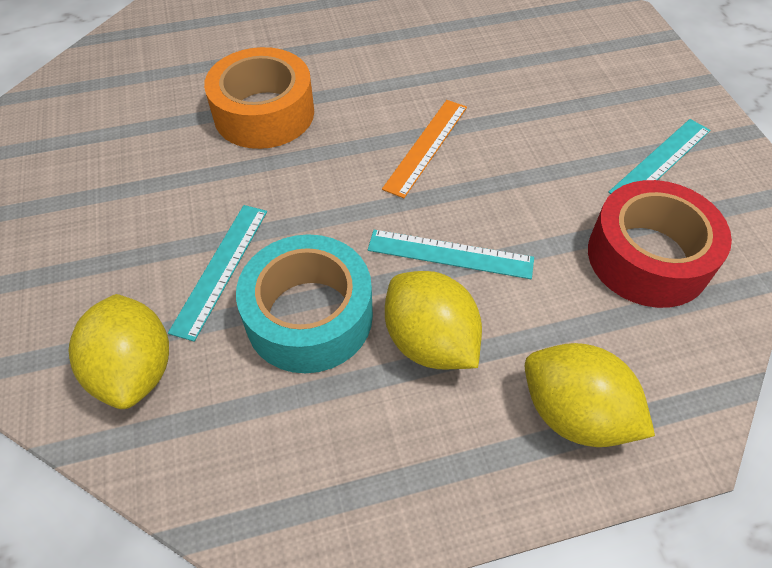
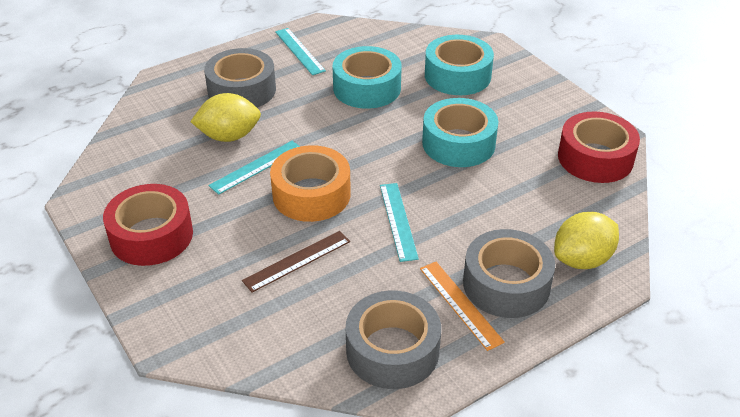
brown ruler: none = 0 -> [242,231,350,293] = 1
grey tape: none = 0 -> [204,48,276,108] [346,290,441,389] [463,229,555,318] = 3
red tape: [588,180,732,308] = 1 -> [103,184,193,266] [558,112,640,183] = 2
turquoise tape: [236,234,373,373] = 1 -> [332,46,402,109] [422,98,499,167] [425,35,494,95] = 3
yellow lemon: [69,294,169,409] [385,271,482,369] [525,343,655,447] = 3 -> [190,93,261,142] [554,212,619,269] = 2

